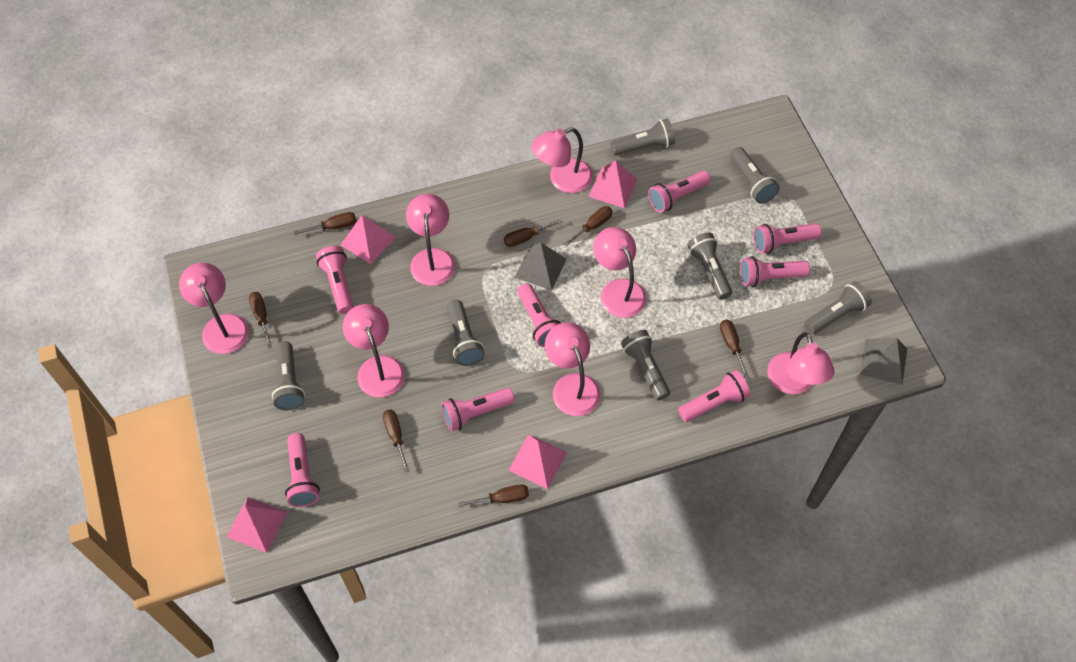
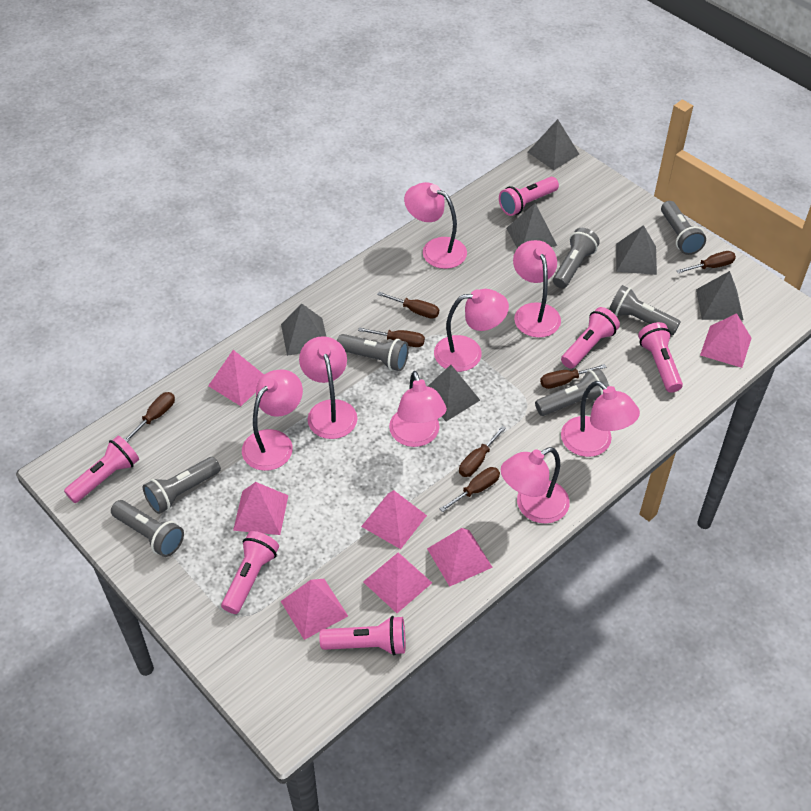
grey pyramid: [515,242,567,290] [860,338,907,385] = 2 -> [281,303,326,356] [428,365,480,421] [506,203,557,248] [528,119,579,170] [616,225,657,275] [696,271,743,320] = 6
pink flashlight: [285,433,320,507] [316,246,353,314] [441,387,515,431] [517,283,560,347] [648,171,711,213] [678,370,750,422] [740,256,810,287] [753,223,822,254] = 8 -> [64,436,139,503] [221,531,279,614] [319,616,406,655] [499,177,559,216] [561,307,620,369] [638,322,683,393] = 6
pink lamp: [179,263,249,354] [343,304,405,397] [406,194,455,286] [532,128,593,193] [545,322,600,416] [593,227,646,318] [767,332,834,394] = 7 -> [242,369,303,471] [299,336,358,439] [389,371,447,447] [404,182,467,269] [434,289,509,372] [501,447,570,524] [513,240,561,338] [561,381,640,457] = 8
pink pyramid: [226,497,288,553] [341,215,396,264] [508,434,567,489] [588,160,638,208] = 4 -> [208,350,264,406] [233,482,288,535] [281,579,348,640] [361,490,427,549] [363,552,432,613] [427,528,493,587] [700,313,752,368] = 7

